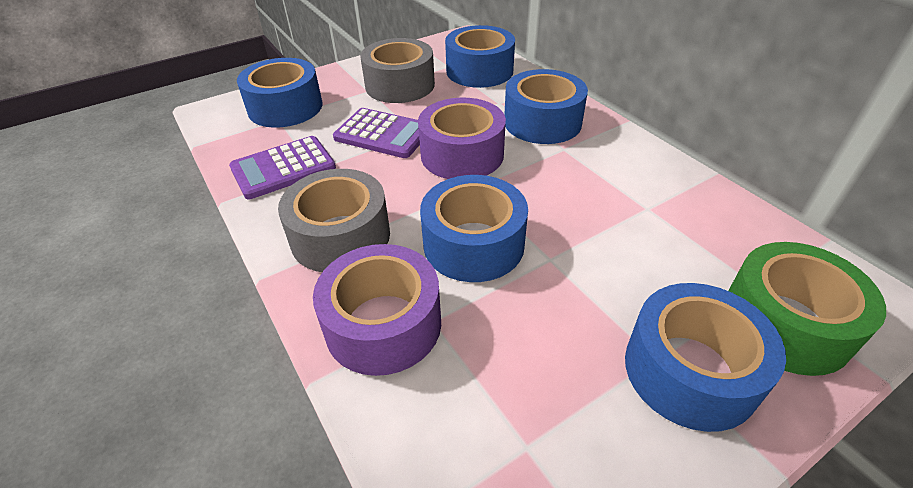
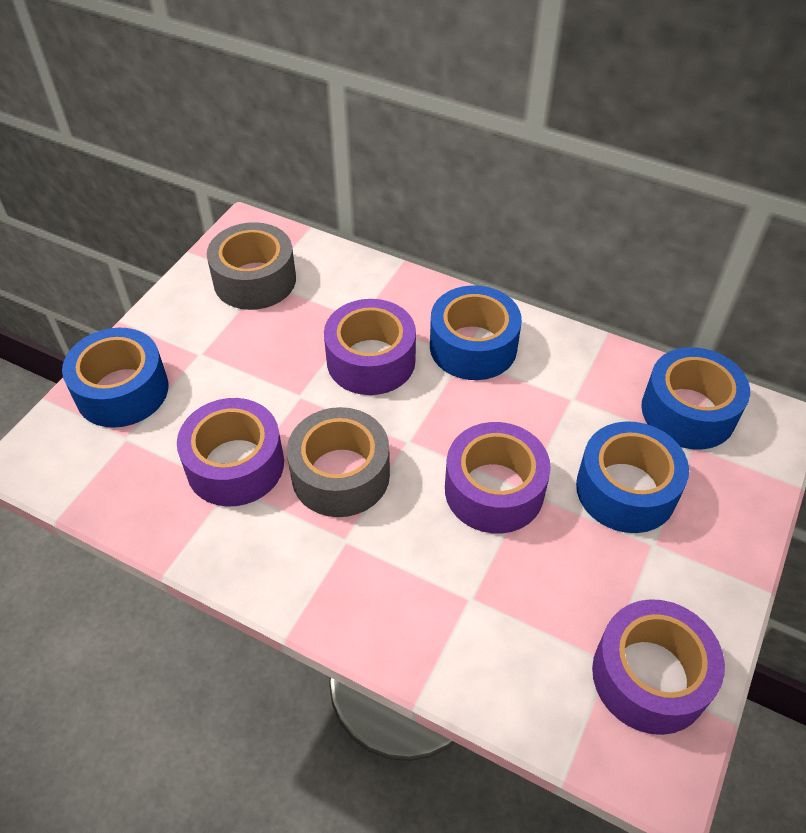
blue tape: [237,58,322,128] [420,175,528,282] [445,25,515,88] [504,69,588,144] [625,283,786,432] = 5 -> [62,328,169,428] [430,285,522,380] [576,421,689,533] [641,347,750,450] = 4
green tape: [728,242,886,376] = 1 -> none = 0
purple calculator: [229,136,336,199] [333,108,420,158] = 2 -> none = 0
purple tape: [313,244,441,376] [418,98,506,179] = 2 -> [177,398,284,506] [324,299,416,395] [445,422,551,534] [592,599,725,735] = 4

